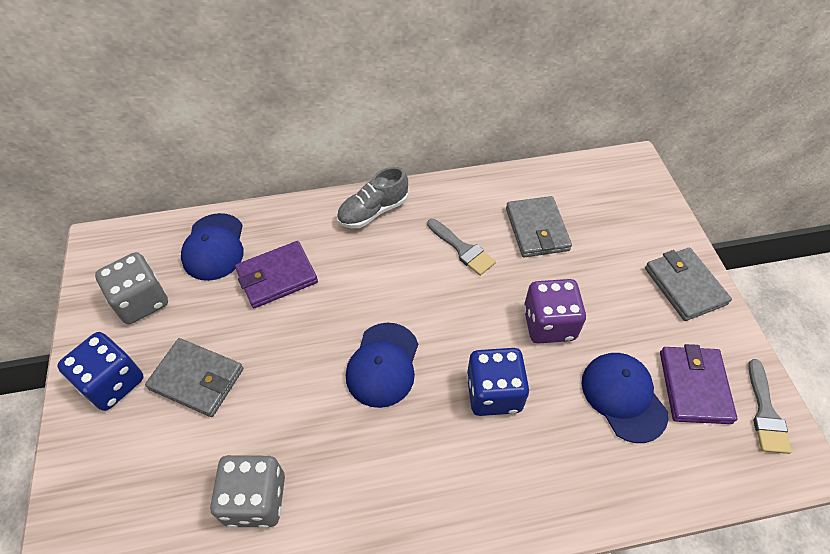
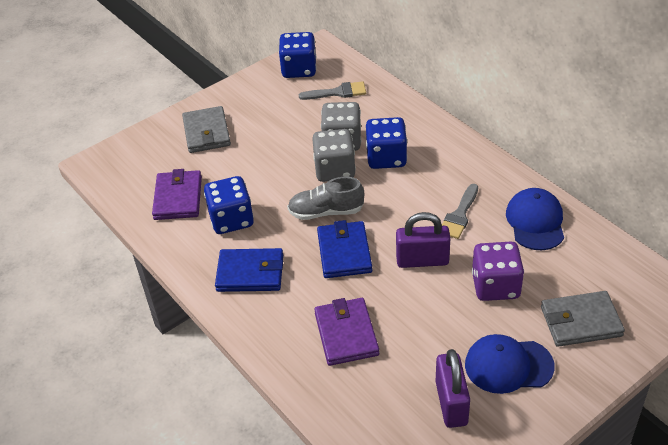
blue cap: [181,213,244,281] [346,323,418,408] [581,353,668,443] = 3 -> [465,334,555,394] [506,188,564,250] = 2
blue dice: [57,332,143,411] [466,348,529,416] = 2 -> [204,176,254,234] [279,32,316,78] [366,117,407,169] = 3
blue wallet: none = 0 -> [215,248,283,292] [317,220,372,278] = 2
grey wallet: [145,338,243,417] [506,196,572,257] [645,248,732,321] = 3 -> [182,106,231,153] [541,291,625,347] = 2
purple padlock: none = 0 -> [396,212,450,268] [436,349,470,428] = 2

